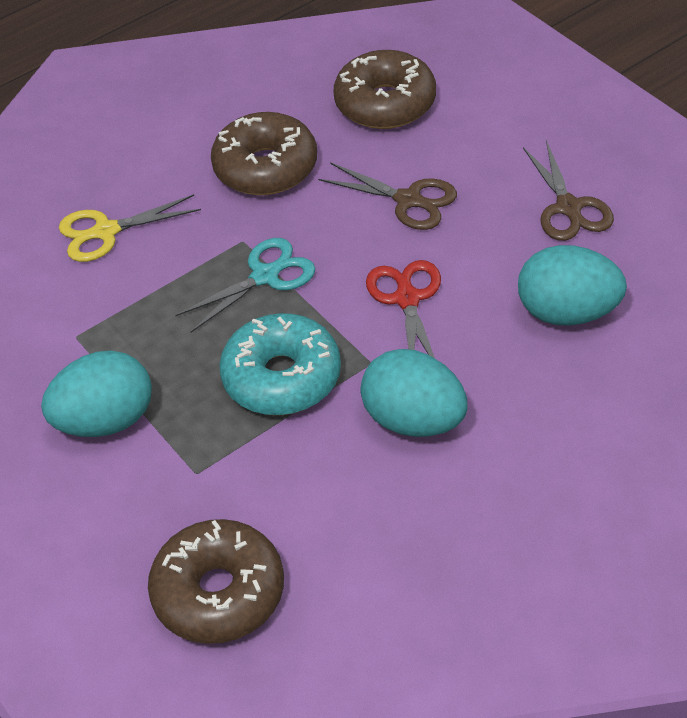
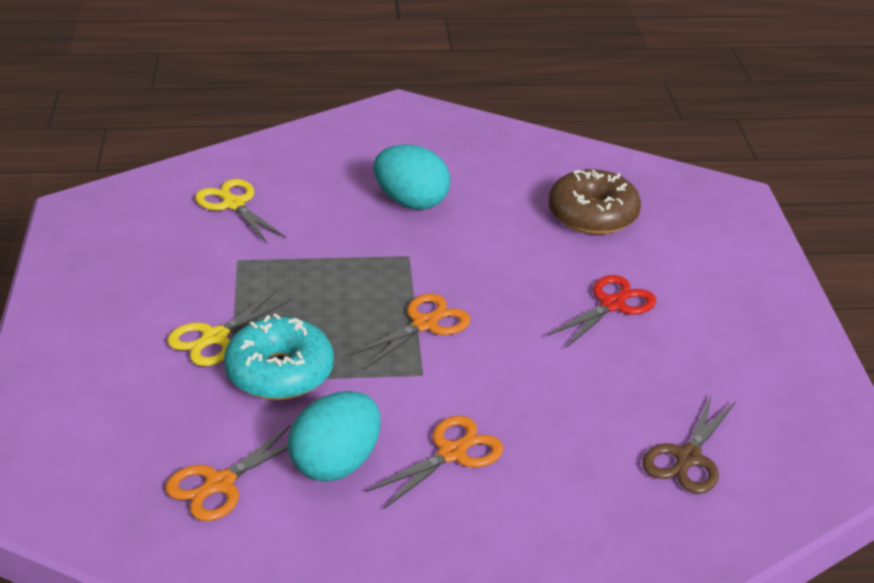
brown donut: [148,519,284,644] [211,112,317,195] [333,50,436,129] = 3 -> [548,169,641,234] = 1
brown scissors: [318,162,457,230] [523,140,614,241] = 2 -> [642,394,736,494] = 1
orange scissors: none = 0 -> [165,425,291,521] [349,294,470,369] [366,416,503,509] = 3
turquoise egg: [41,350,152,437] [361,349,468,437] [518,245,627,326] = 3 -> [288,391,381,482] [373,145,450,210] = 2
turquoise scissors: [175,238,315,332] = 1 -> none = 0
yellow scissors: [59,194,201,262] = 1 -> [167,291,292,366] [195,179,286,244] = 2

